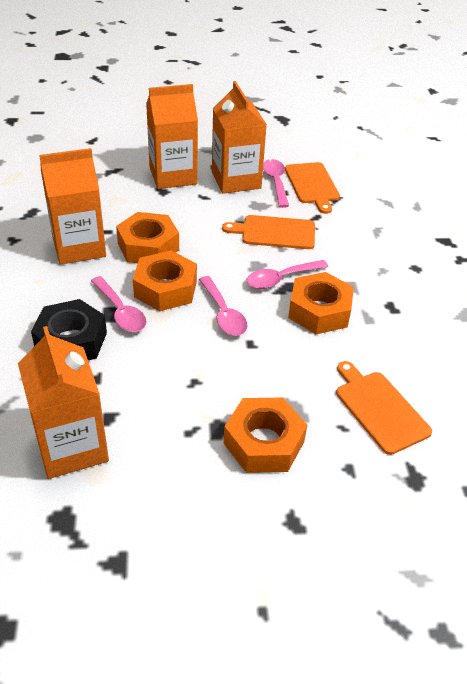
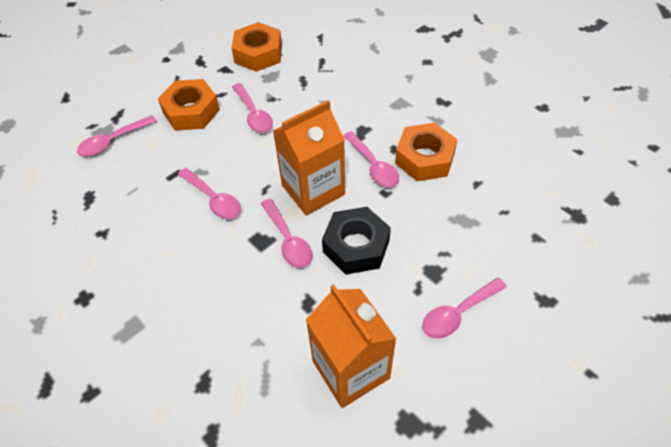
orange carton: [18,326,109,479] [39,148,106,265] [146,84,198,189] [212,81,267,194] = 4 -> [273,100,345,216] [306,284,396,408] = 2
orange cutting board: [222,215,315,249] [285,162,340,214] [336,361,432,455] = 3 -> none = 0
orange nut: [116,212,179,263] [133,250,197,311] [224,398,307,473] [288,272,354,334] = 4 -> [158,79,220,130] [231,22,282,72] [395,123,458,181] = 3
pink spoon: [91,276,146,332] [199,276,248,336] [246,260,328,289] [263,159,289,208] = 4 -> [77,115,157,156] [178,168,241,219] [232,83,273,133] [261,199,312,268] [343,131,399,187] [422,277,507,338] = 6

